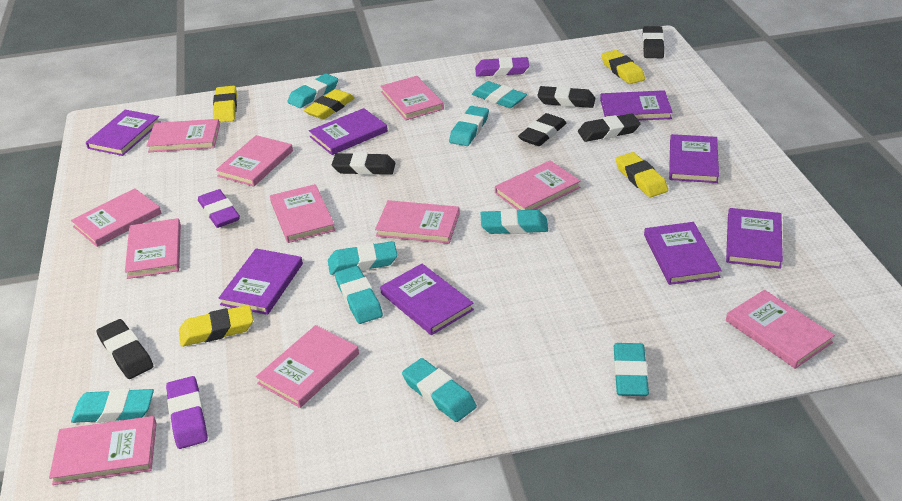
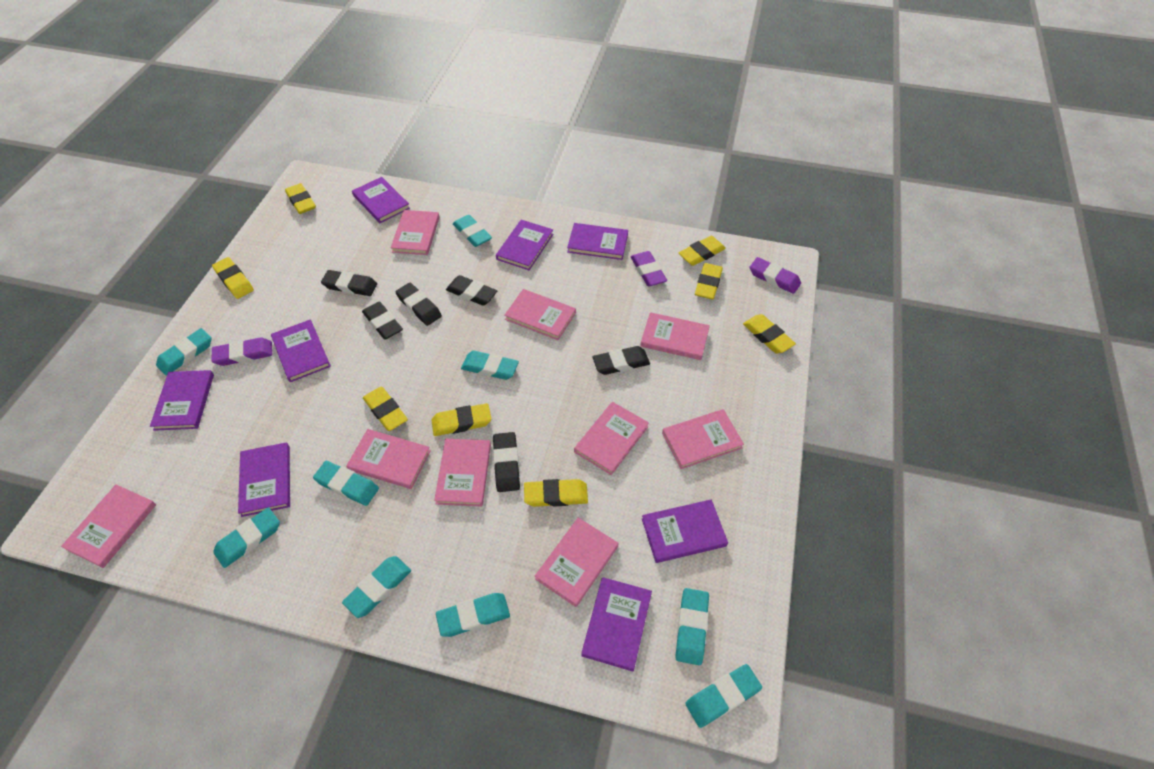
pink book: [49,416,157,485] [71,188,161,247] [125,218,181,279] [146,119,220,152] [216,135,293,186] [256,325,359,408] [270,184,335,243] [375,200,460,243] [380,76,444,120] [495,161,581,210] [726,290,835,369] = 11 -> [61,485,156,568] [346,429,431,489] [391,210,440,255] [434,439,491,507] [504,289,576,340] [535,518,618,607] [574,402,649,475] [640,312,710,360] [662,409,744,469] = 9
yellow eraser: [179,305,253,347] [213,86,237,123] [304,89,355,120] [601,50,645,84] [615,152,668,197] = 5 -> [212,257,254,299] [285,183,316,214] [363,387,408,431] [431,403,491,436] [524,479,588,507] [678,236,726,266] [695,263,723,299] [743,314,796,353] = 8

